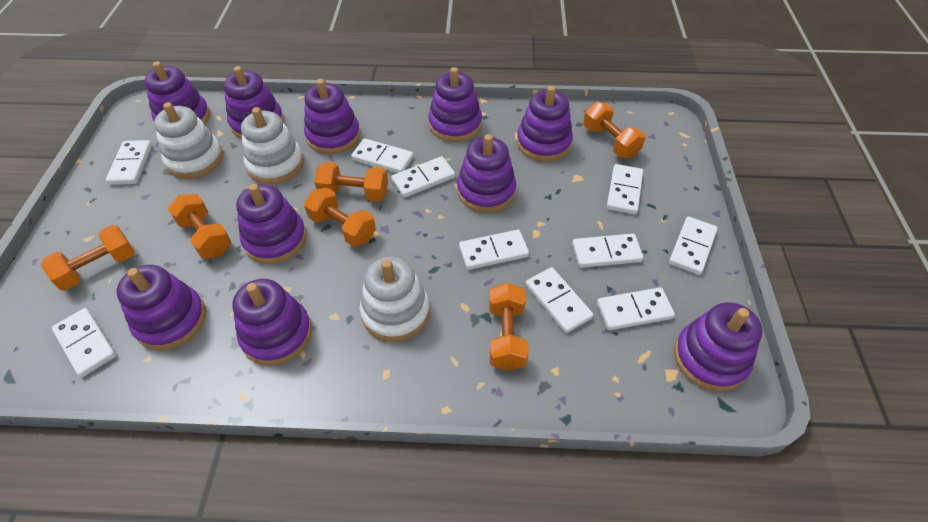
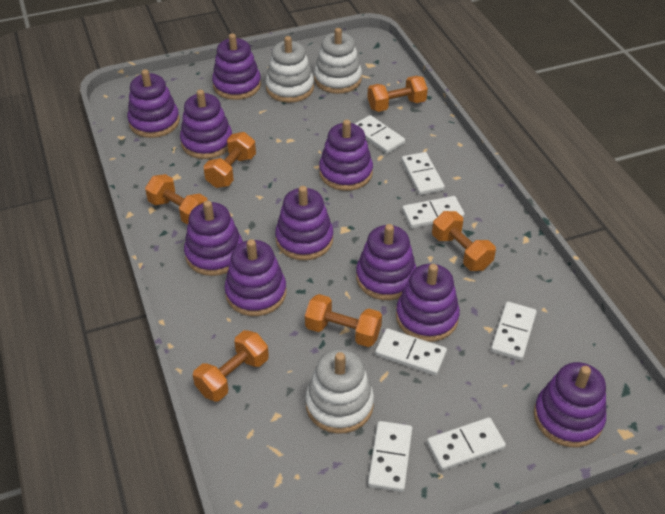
white domino: [52,308,116,377] [106,140,152,185] [351,138,413,173] [391,156,455,198] [459,230,529,270] [526,267,593,333] [572,234,643,268] [597,287,675,330] [607,164,643,214] [669,216,718,275] = 10 -> [355,115,405,154] [368,421,413,492] [375,328,447,376] [401,152,445,195] [402,196,465,228] [427,417,506,471] [491,302,537,361] = 7

